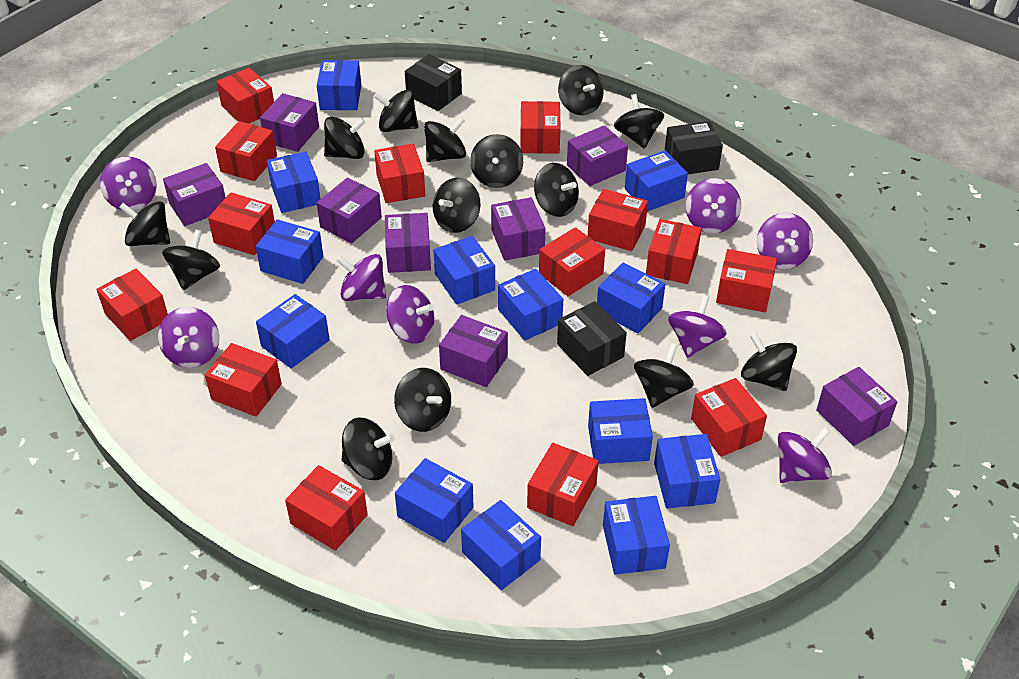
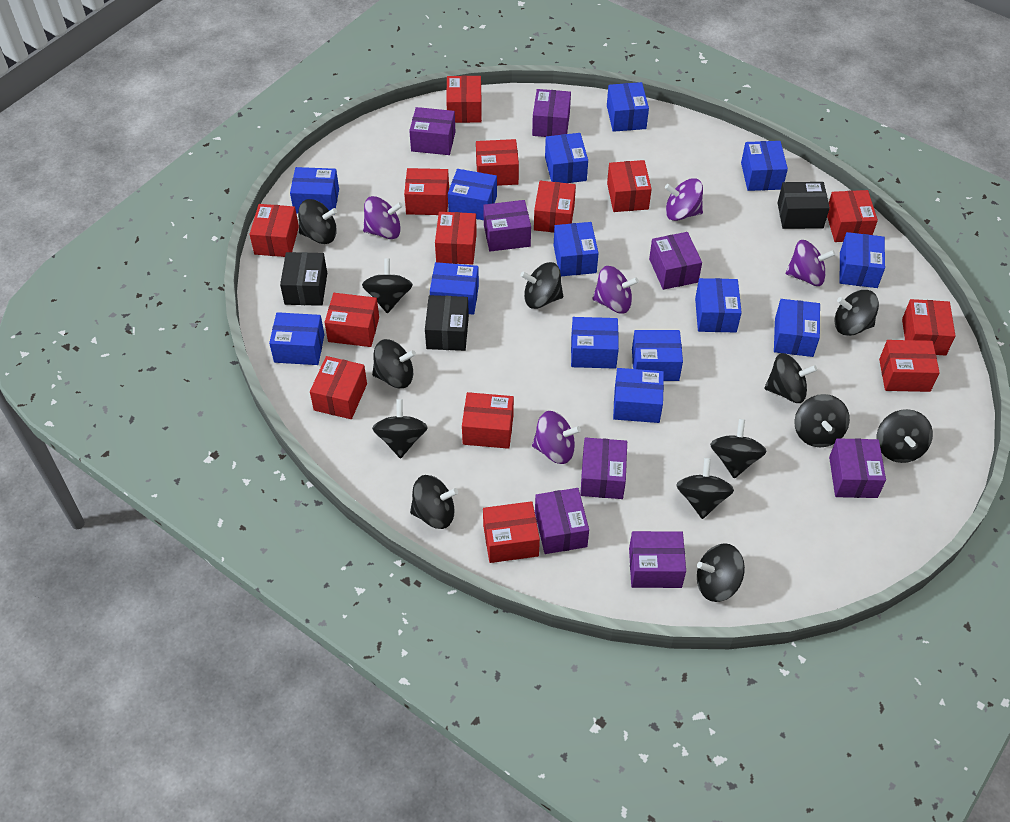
black spinning top: [119,201,170,246] [162,229,220,290] [324,117,366,159] [341,417,395,480] [374,90,418,132] [394,368,451,432] [424,117,466,162] [433,178,480,233] [470,134,523,188] [534,163,579,217] [558,65,604,115] [614,94,664,149] [634,343,694,408] [741,332,797,391] = 14 -> [298,199,337,244] [362,258,413,314] [372,339,416,388] [372,399,428,459] [410,475,458,529] [520,262,564,309] [676,458,734,519] [697,543,745,602] [710,419,767,479] [764,353,817,403] [794,394,850,447] [834,290,879,336] [877,409,933,463] = 13
blue box: [256,219,323,284] [256,294,330,369] [267,152,321,213] [317,60,361,110] [395,458,474,543] [434,236,495,305] [461,500,541,590] [498,269,563,341] [588,398,653,464] [597,262,665,334] [603,496,670,575] [625,150,688,212] [654,434,720,508] = 13 -> [269,312,324,365] [290,167,339,215] [430,262,479,315] [448,169,497,220] [545,133,588,183] [554,222,599,276] [571,317,619,369] [607,82,649,132] [613,368,664,423] [632,330,683,381] [695,278,742,332] [741,141,788,191] [774,299,820,357] [839,232,885,288] = 14
purple spinning top: [100,157,157,211] [158,307,219,368] [336,254,386,301] [386,285,434,344] [668,295,727,358] [686,178,741,234] [757,213,813,270] [778,427,832,483] = 8 -> [363,196,403,239] [532,411,581,464] [592,266,639,314] [665,178,703,221] [786,240,836,286] = 5

